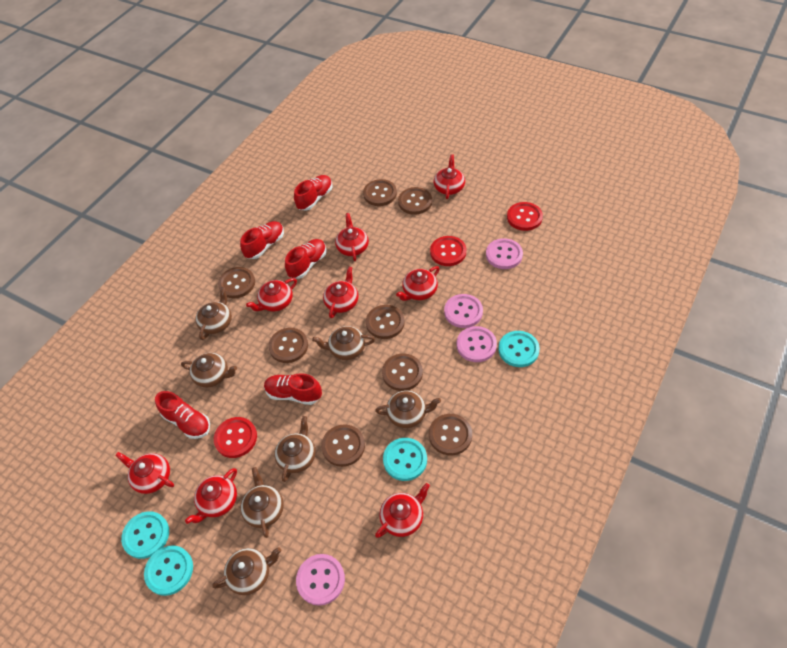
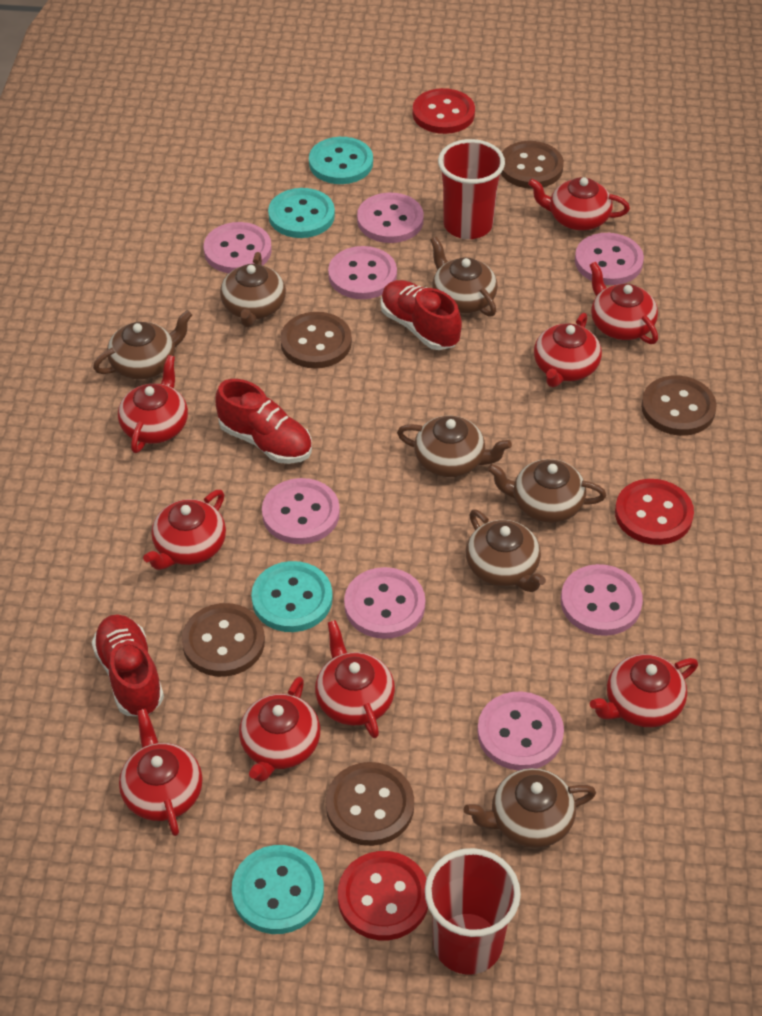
brown button: [218,267,255,298] [269,328,308,363] [321,424,365,467] [363,179,397,206] [366,305,405,339] [382,353,423,391] [398,187,432,215] [429,414,472,455] = 8 -> [182,603,265,677] [280,312,352,369] [326,762,414,846] [501,141,564,189] [641,375,717,436] = 5
pink button: [296,554,345,606] [444,294,483,328] [457,326,497,362] [486,238,523,269] = 4 -> [204,222,272,273] [262,478,340,544] [328,246,397,299] [344,567,425,639] [357,192,424,243] [477,692,564,771] [561,564,643,636] [575,233,644,285] = 8
red cup: none = 0 -> [425,848,521,975] [438,139,505,239] = 2
red shoe: [155,391,210,439] [240,221,284,259] [264,373,322,405] [285,239,327,279] [294,175,333,210] = 5 -> [92,614,164,716] [215,379,312,464] [381,280,462,350] = 3
red teapot: [115,452,174,494] [185,468,237,524] [246,278,297,311] [323,266,358,318] [335,213,369,261] [375,483,430,538] [396,266,439,301] [434,154,465,199] = 8 -> [118,355,188,453] [119,709,203,836] [143,490,226,570] [239,677,320,782] [315,620,395,738] [528,177,630,231] [534,313,602,387] [590,262,658,344] [590,654,698,727] = 9

